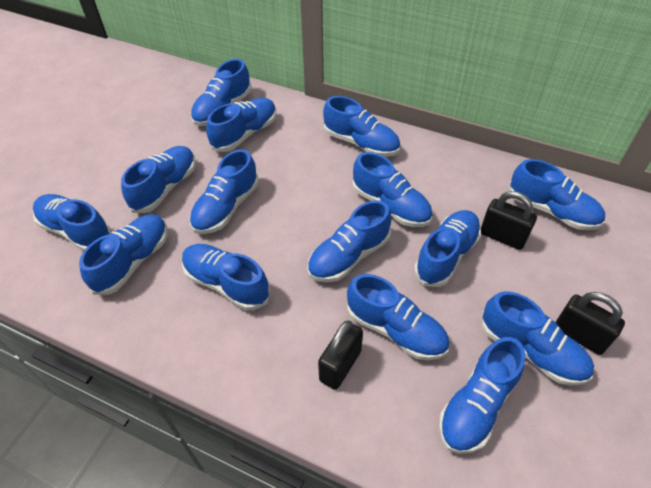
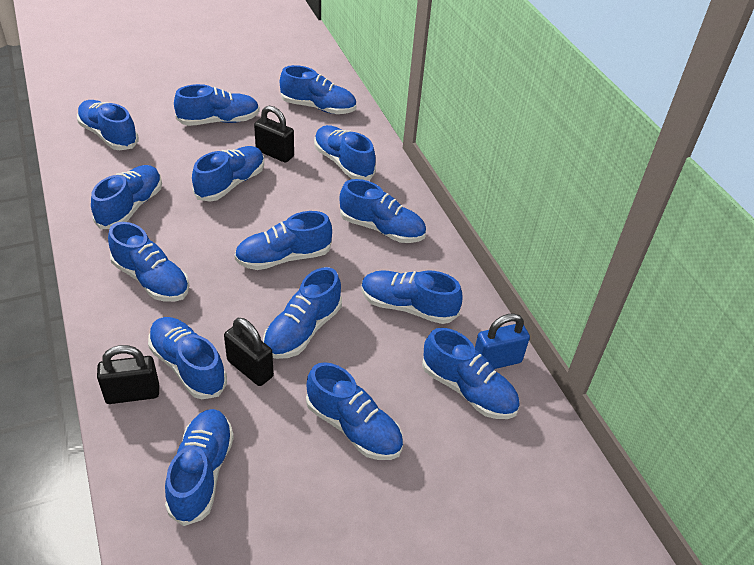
blue padlock: none = 0 -> [475,313,530,369] = 1

